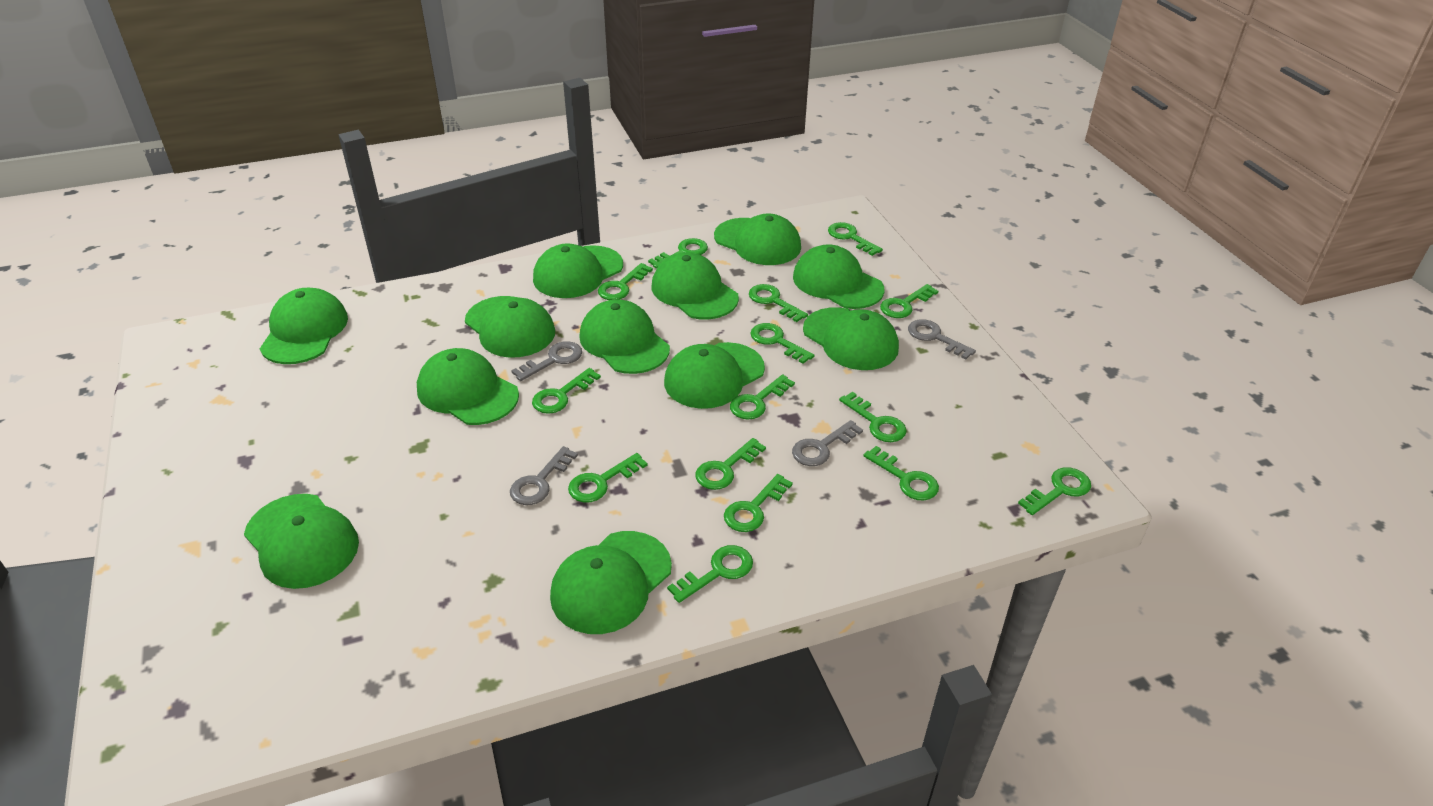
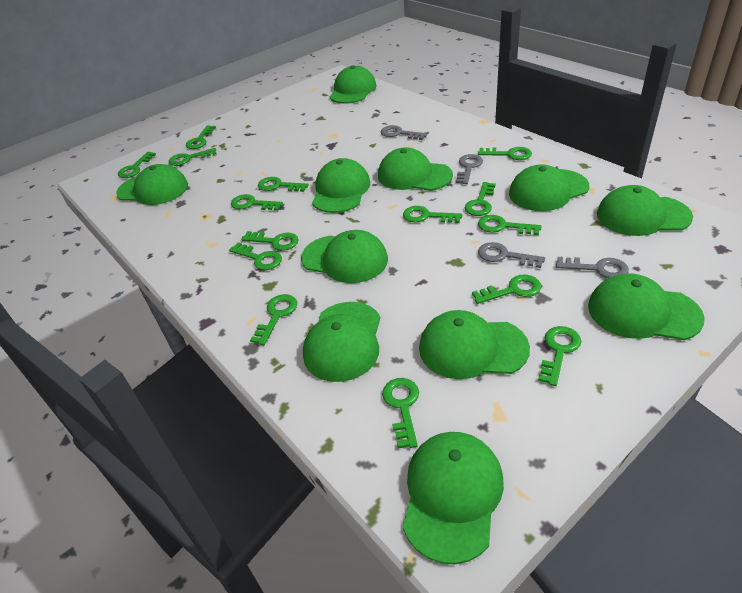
green cap: [244,494,359,589] [260,288,348,364] [417,348,519,425] [465,296,555,358] [533,243,623,298] [550,531,672,634] [579,300,670,374] [651,252,739,319] [664,342,765,409] [714,214,801,265] [793,244,885,309] [803,307,899,370] = 12 -> [116,164,188,205] [301,230,388,283] [303,302,380,382] [312,158,370,213] [329,65,376,104] [378,147,453,191] [403,432,504,565] [419,310,530,379] [509,164,589,211] [588,273,705,340] [597,185,693,236] = 11

